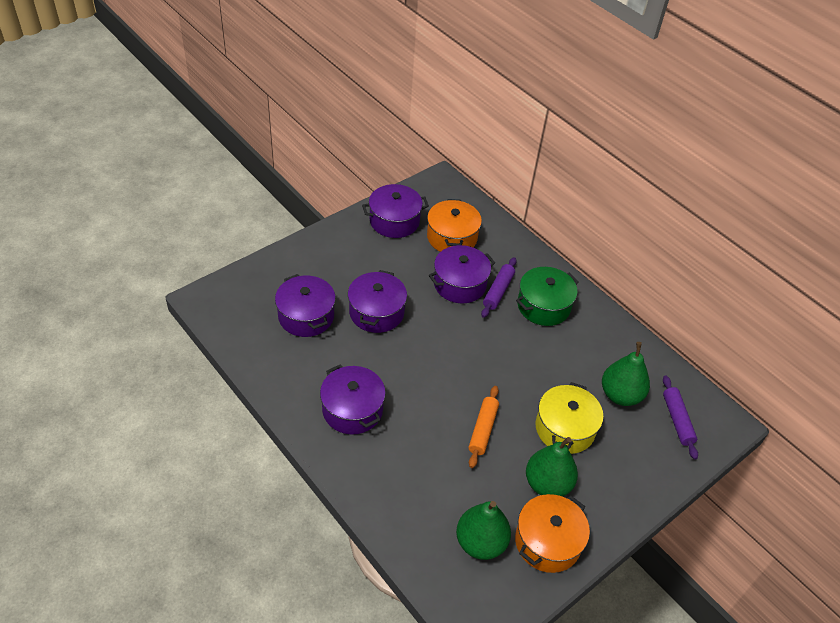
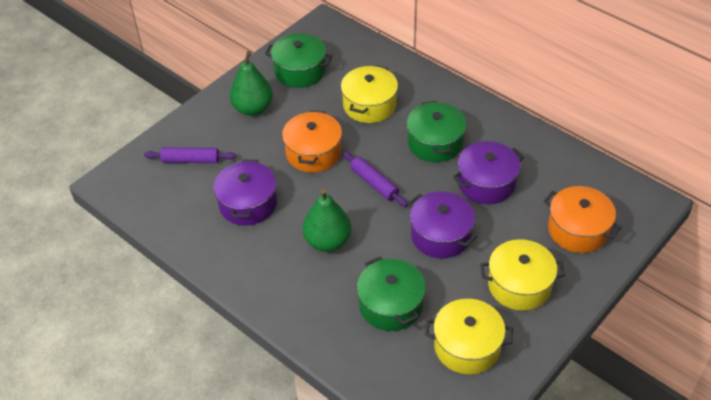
green pear: [456,501,511,560] [526,437,578,496] [602,342,650,406] = 3 -> [229,51,273,116] [303,189,351,252] = 2
green pot: [516,267,579,326] = 1 -> [265,33,333,88] [357,257,426,331] [406,101,466,162] = 3
orange rolling pin: [469,386,499,468] = 1 -> none = 0
purple pot: [275,274,336,337] [320,364,386,434] [348,270,407,333] [362,184,429,238] [429,245,495,303] = 5 -> [213,159,277,226] [408,191,477,259] [453,141,524,204] = 3
yellow pot: [535,382,603,454] = 1 -> [341,65,398,123] [425,299,513,374] [480,239,565,311] = 3

